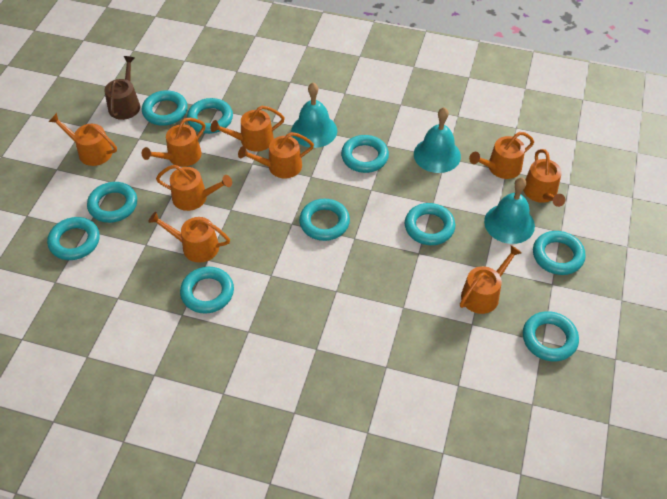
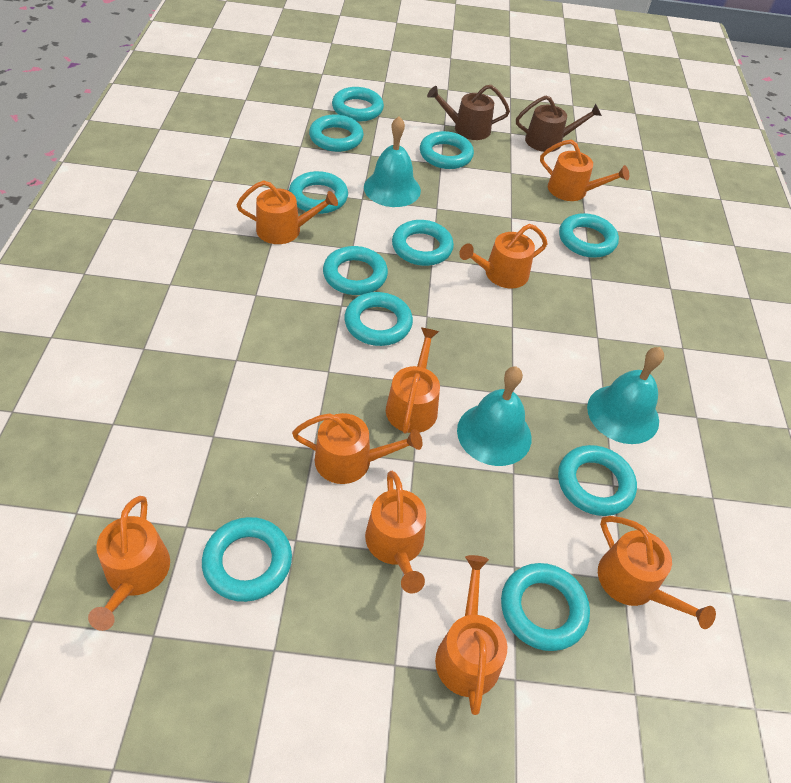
brown watering can: [104,56,140,120] = 1 -> [427,85,510,140] [516,95,602,152] = 2
turquoise ring: [47,217,100,260] [87,182,137,223] [142,90,188,126] [180,267,234,314] [187,98,233,134] [299,199,350,241] [341,135,389,173] [405,203,455,245] [523,311,579,361] [533,231,586,275] = 10 -> [202,517,292,602] [289,171,348,214] [309,114,364,152] [323,246,388,295] [332,87,384,122] [344,292,413,346] [392,220,454,266] [420,131,474,169] [501,563,590,651] [558,445,637,516] [559,213,619,258] = 11

